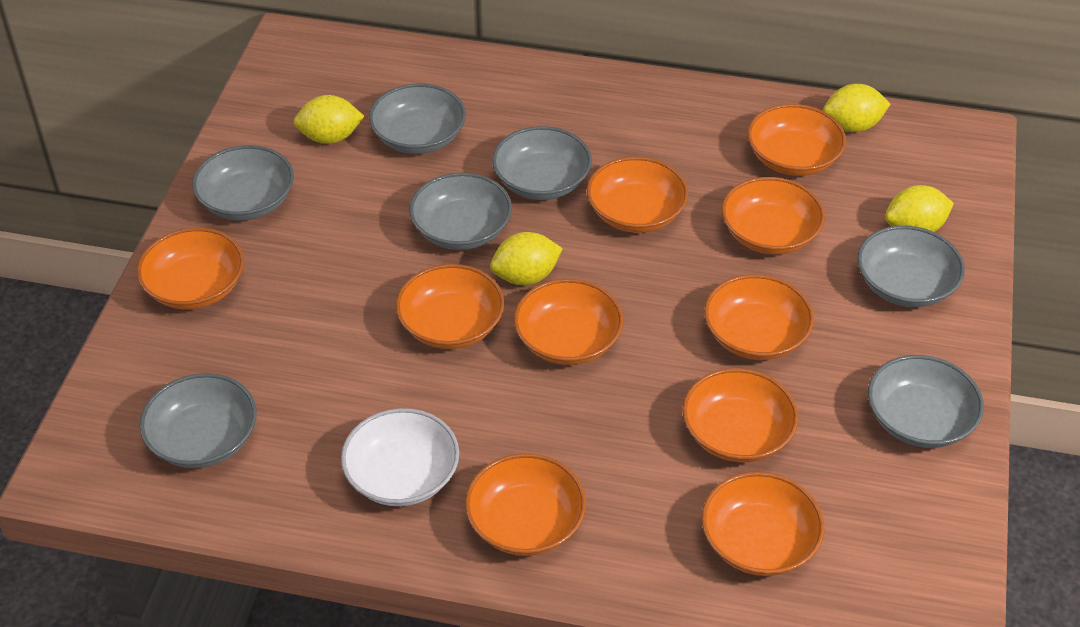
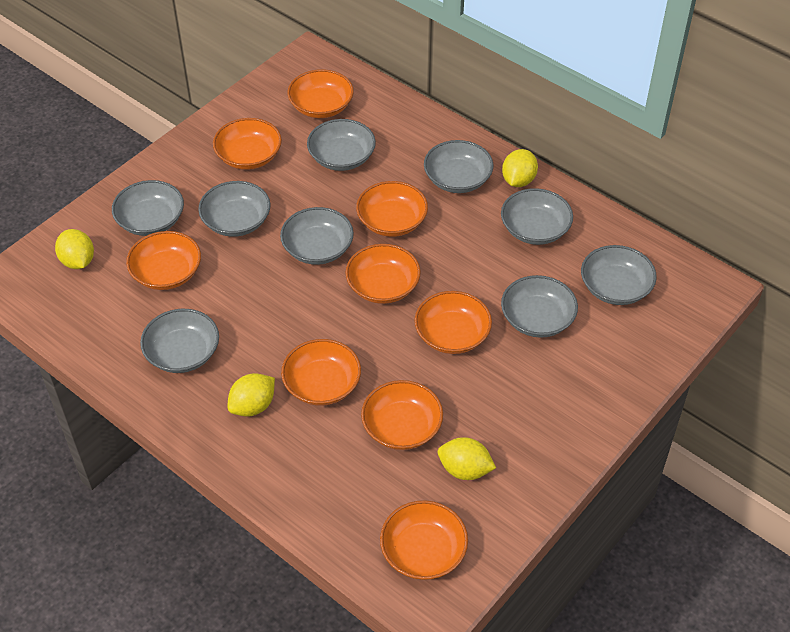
grey bowl: [140,373,257,468] [192,145,294,220] [369,84,466,154] [409,173,512,250] [492,126,592,200] [857,226,965,307] [868,355,984,448] = 7 -> [112,180,184,236] [140,309,219,373] [198,181,270,237] [280,207,354,265] [307,119,376,171] [424,140,494,193] [501,188,573,245] [501,275,578,338] [581,245,657,305] = 9
orange bowl: [137,228,244,309] [396,264,505,349] [465,453,586,556] [514,279,623,365] [587,157,688,233] [682,368,798,462] [701,472,824,576] [704,274,814,360] [721,177,825,254] [747,104,846,176] = 10 -> [126,231,201,290] [213,118,282,170] [281,339,361,406] [288,69,354,118] [345,244,421,304] [356,181,428,237] [361,380,443,450] [380,500,468,580] [414,291,492,354] = 9
white bowl: [341,408,459,506] = 1 -> none = 0

